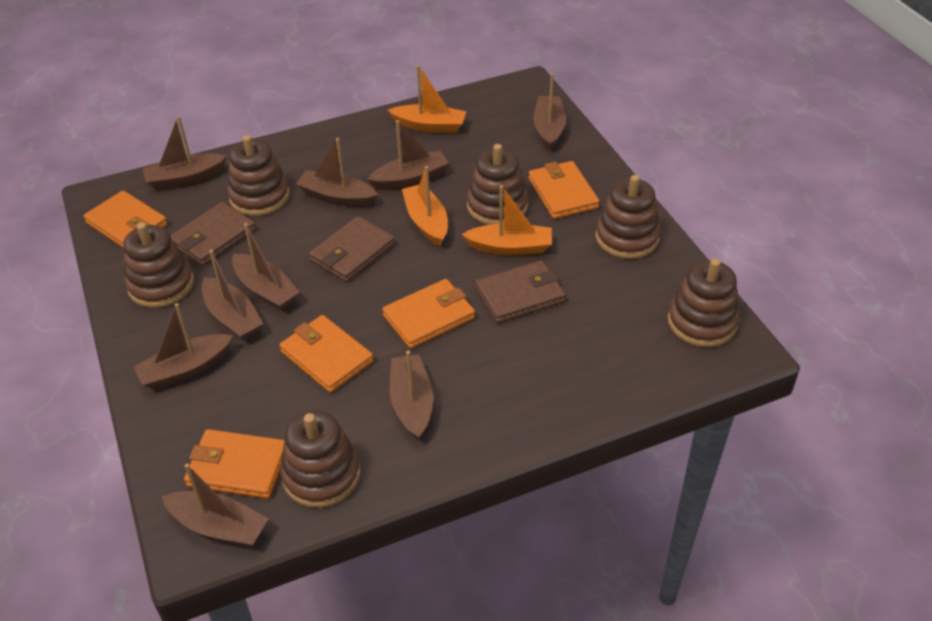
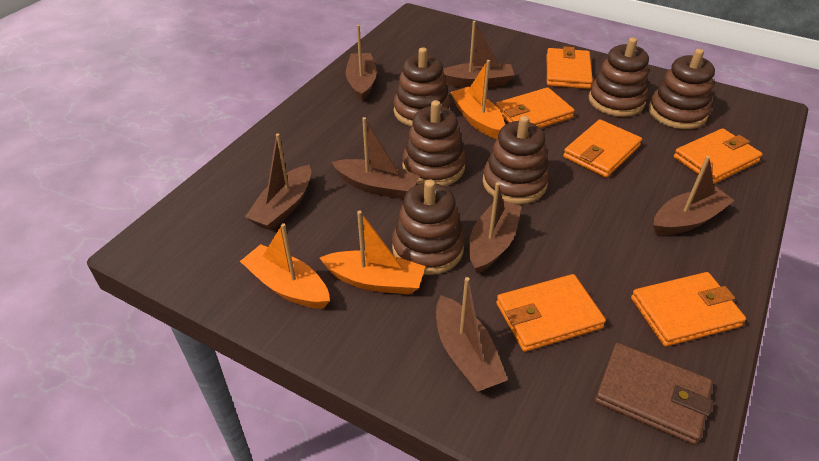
brown boat: [134,303,233,389] [143,116,227,190] [161,464,269,547] [202,250,263,340] [232,223,300,310] [296,138,378,207] [367,120,449,190] [389,351,433,440] [533,74,566,151] = 9 -> [245,134,311,231] [332,117,420,199] [346,25,377,102] [436,277,508,392] [443,21,514,88] [469,182,522,274] [654,156,735,235] = 7
brown wallet: [170,202,256,266] [309,216,395,282] [476,260,565,323] = 3 -> [595,343,713,445] = 1
orange wallet: [83,191,168,248] [184,429,285,499] [279,315,374,393] [382,279,475,349] [528,161,599,219] = 5 -> [496,87,575,128] [496,274,606,352] [547,46,593,89] [563,119,642,178] [631,272,746,346] [674,128,763,184] = 6

